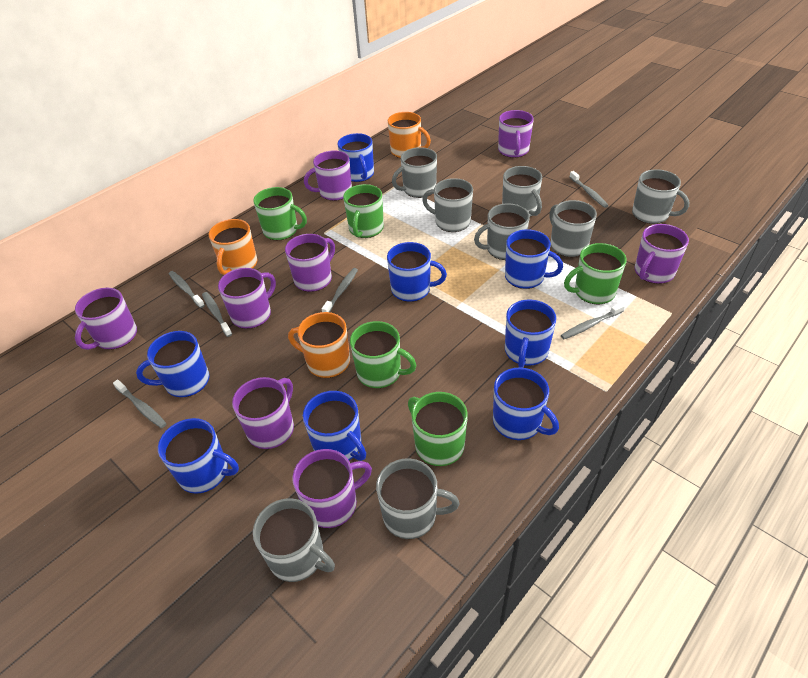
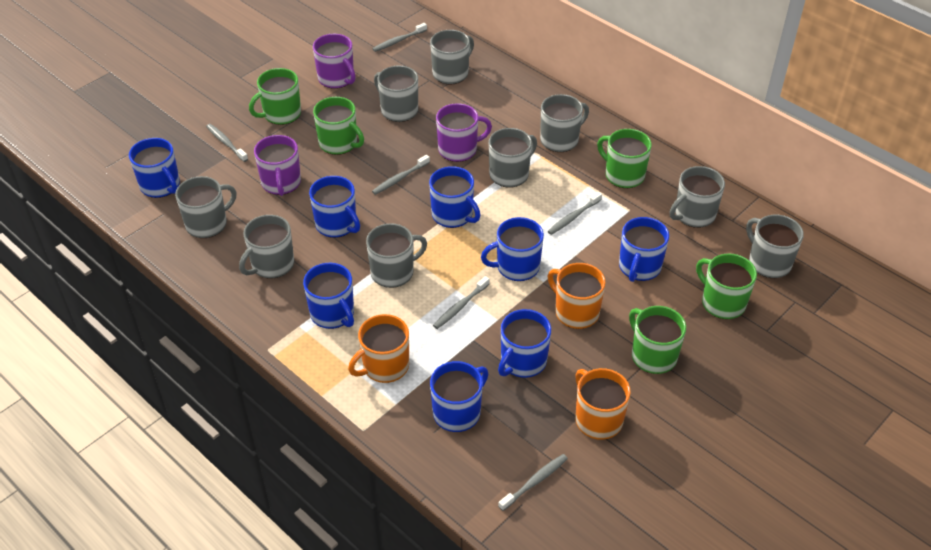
grey mug: [253,498,335,582] [376,458,459,539] [392,147,437,198] [422,178,473,232] [474,203,530,260] [502,166,542,217] [550,200,597,257] [632,169,690,224] = 8 -> [175,176,237,238] [239,215,294,279] [366,223,427,288] [374,66,418,122] [430,30,474,84] [489,128,537,188] [540,94,589,152] [670,166,725,228] [746,214,804,278] = 9
purple mug: [75,288,137,350] [218,268,276,329] [232,377,294,449] [285,234,335,292] [292,449,372,528] [304,150,352,201] [498,110,534,158] [635,224,689,284] = 8 -> [254,135,301,196] [313,34,356,89] [436,103,492,162] = 3

